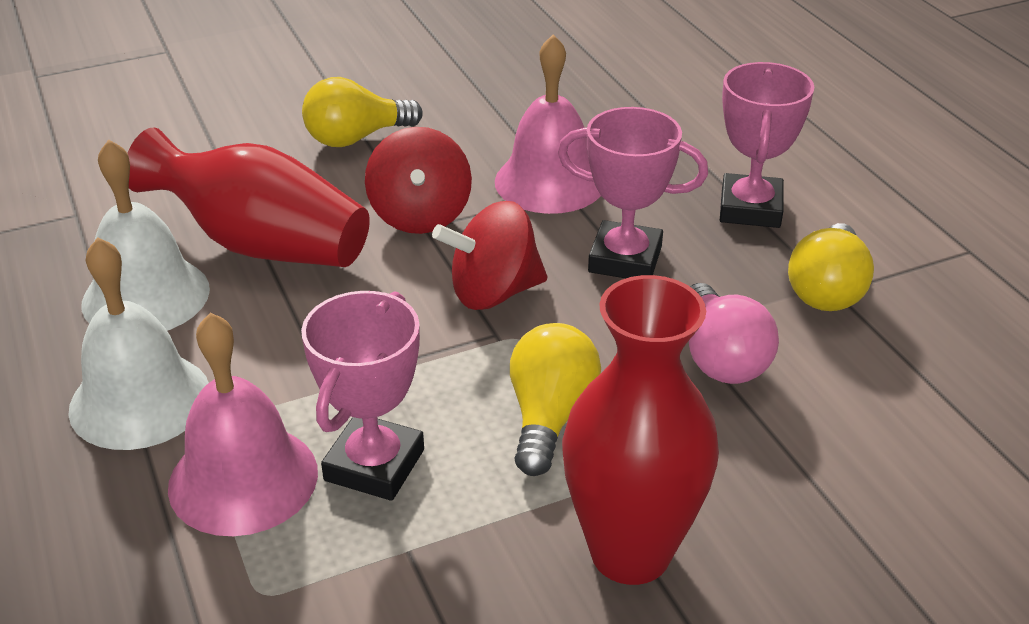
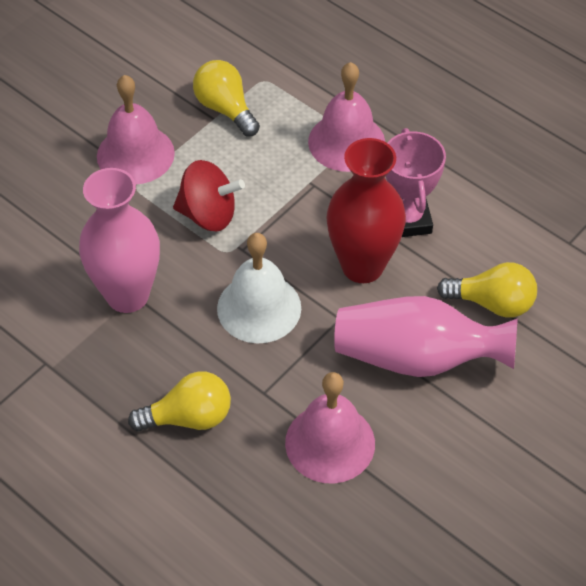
pink bell: [168,313,318,536] [495,35,601,214] = 2 -> [97,75,175,184] [285,372,375,484] [308,62,385,172] = 3
pink light bulb: [689,283,779,384] = 1 -> none = 0
pink trophy: [301,291,424,501] [558,107,708,278] [720,62,814,228] = 3 -> [386,128,446,237] = 1
pink vase: none = 0 -> [79,168,160,313] [334,296,518,377] = 2
red spinning top: [365,127,472,234] [432,201,547,310] = 2 -> [173,160,245,231] = 1
red vase: [127,128,370,267] [562,275,719,585] = 2 -> [326,138,406,283] = 1
white bell: [68,237,209,450] [82,139,210,331] = 2 -> [217,233,301,343] = 1

